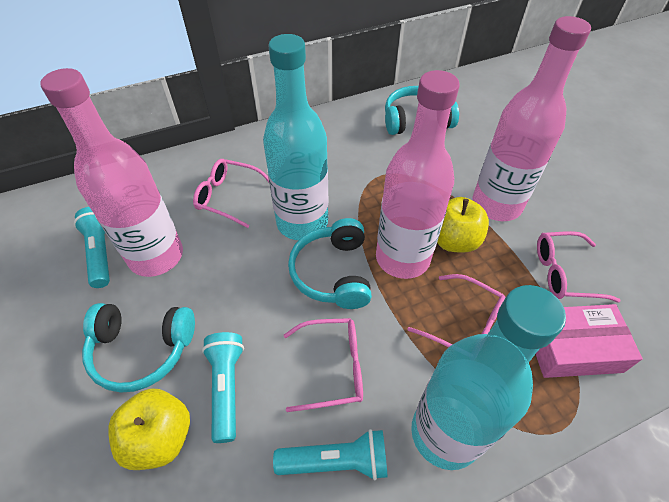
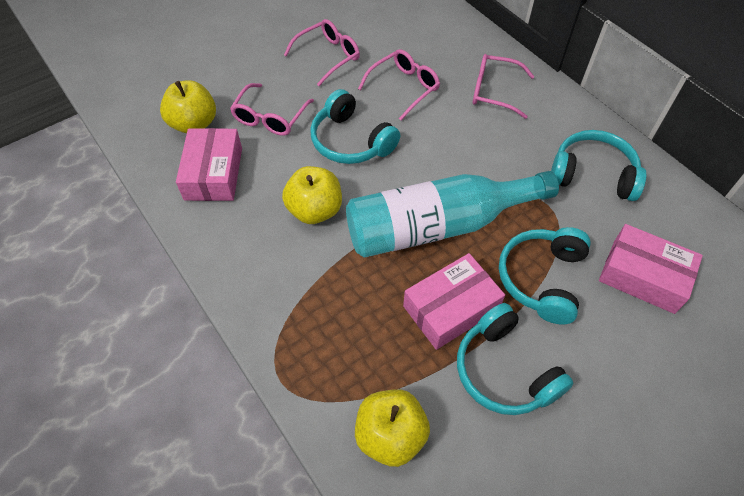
pink bottle: [40,68,183,277] [376,70,460,279] [472,16,591,221] = 3 -> none = 0
pink box: [536,304,643,378] = 1 -> [176,128,242,201] [403,253,505,350] [599,224,703,314] = 3
turquoise bottle: [263,34,328,240] [411,285,566,470] = 2 -> [346,171,559,258] = 1
turquoise flashlight: [74,207,110,288] [202,332,244,443] [273,429,388,480] = 3 -> none = 0
turquoise headphones: [82,303,195,393] [288,218,372,309] [385,86,459,135] = 3 -> [310,89,400,164] [457,303,574,415] [499,227,591,324] [551,130,646,201] = 4
yellow apple: [108,389,190,470] [437,197,489,253] = 2 -> [160,80,216,133] [282,166,342,224] [355,389,430,467] = 3

